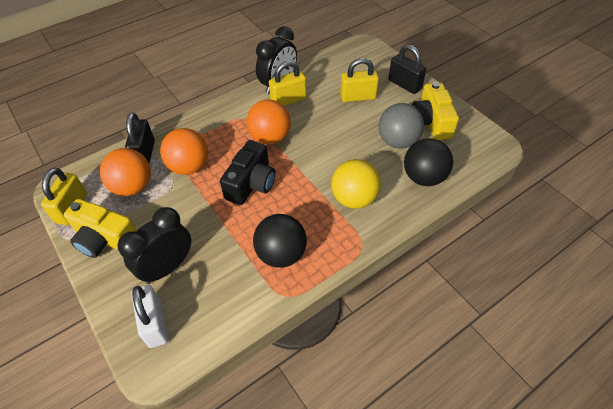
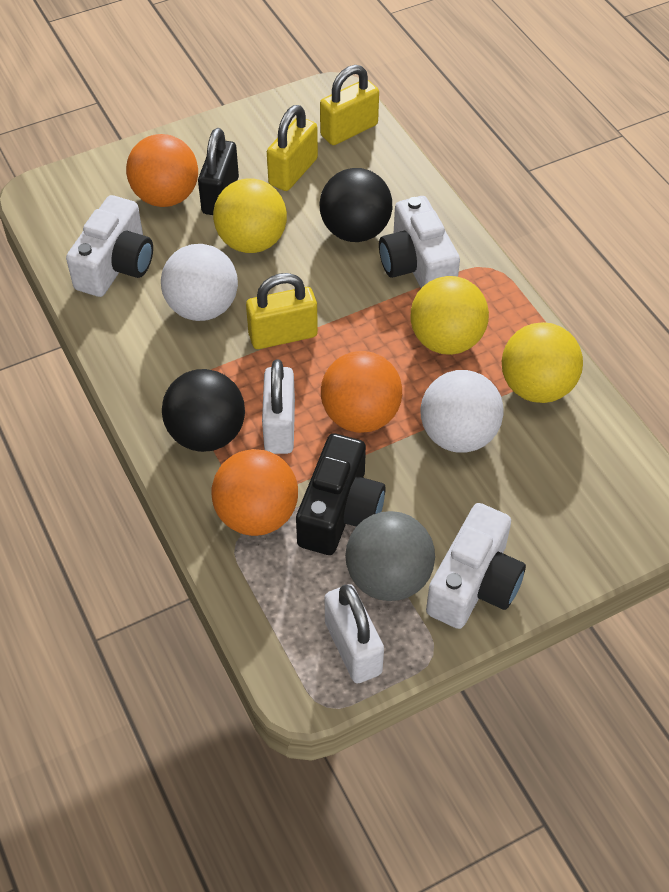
black clock: [117,207,191,284] [256,26,297,94] = 2 -> none = 0
black padlock: [125,112,155,163] [388,44,426,94] = 2 -> [198,128,239,215] = 1
white ball: none = 0 -> [161,244,238,321] [420,370,504,453] = 2
white camera: none = 0 -> [66,195,153,297] [379,196,460,288] [426,503,526,629] = 3
white padlock: [132,285,168,348] = 1 -> [262,359,295,454] [325,584,384,683] = 2
yellow ball: [331,159,381,209] = 1 -> [213,178,287,253] [410,276,489,355] [502,322,583,403] = 3
yellow camera: [64,199,137,258] [412,82,459,140] = 2 -> none = 0

